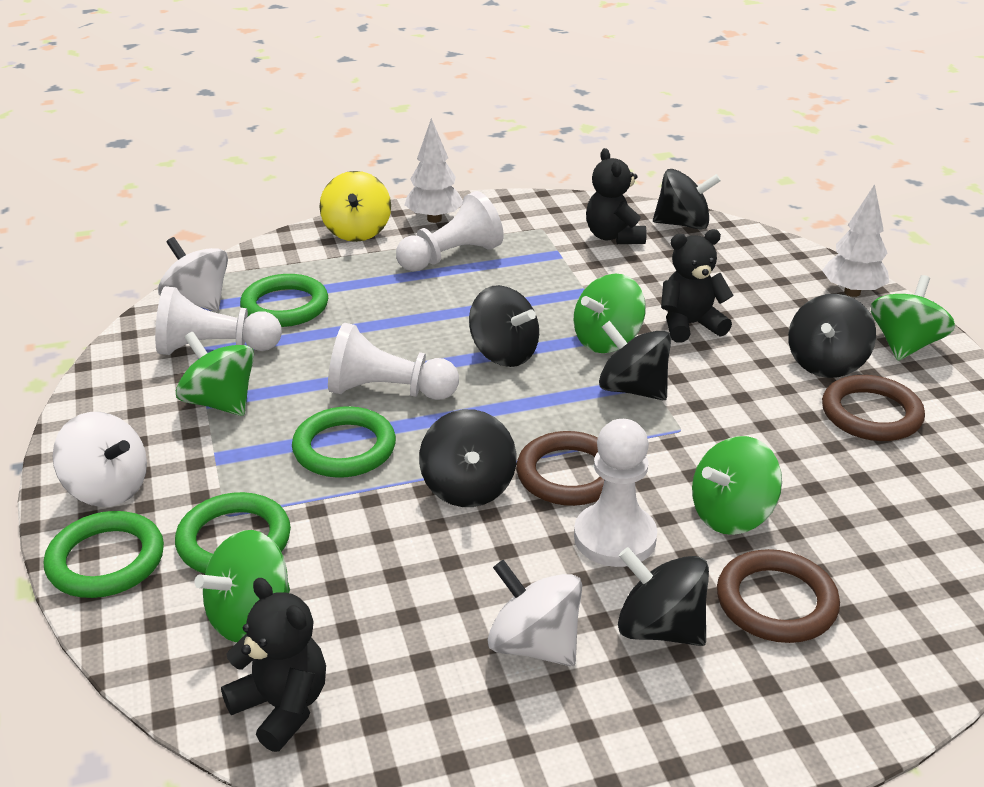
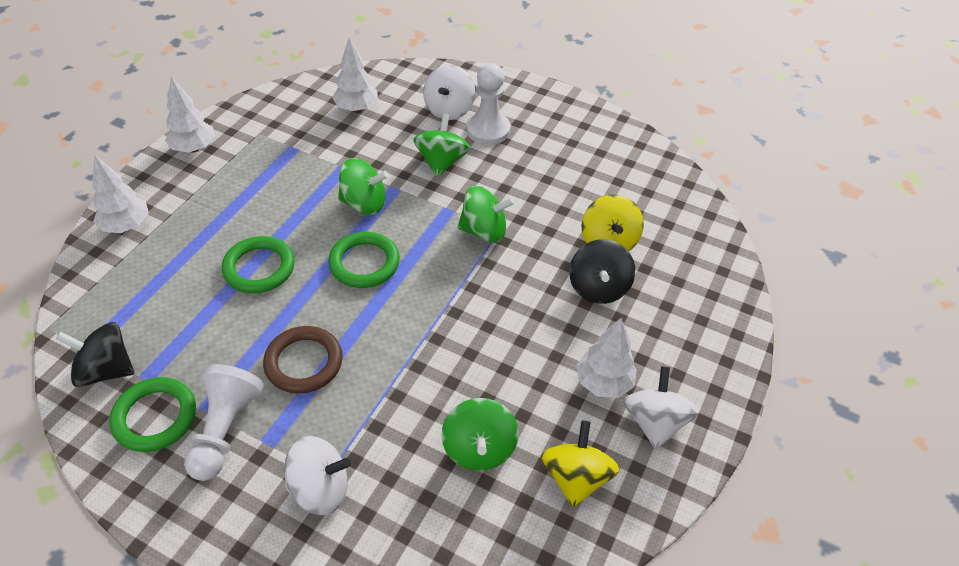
black spinning top: [419,409,516,507] [469,285,539,367] [599,321,671,400] [618,547,709,646] [653,169,721,230] [788,294,876,378] = 6 -> [56,322,135,387] [569,239,635,304] = 2
black teddy bear: [221,578,326,752] [586,148,647,244] [661,229,734,343] = 3 -> none = 0
brown ring: [516,431,604,506] [717,549,840,643] [822,375,925,441] = 3 -> [263,326,343,394] = 1
green ring: [44,511,164,598] [175,492,291,574] [240,274,328,327] [292,406,396,478] = 4 -> [109,377,196,452] [222,236,295,293] [328,232,400,288] = 3
green spinning top: [176,332,254,416] [195,530,290,642] [573,274,646,353] [692,436,782,535] [870,275,955,361] = 5 -> [338,158,389,215] [413,113,470,177] [441,398,519,471] [458,186,515,243] = 4
white pawn: [155,286,282,355] [328,323,459,400] [396,191,504,271] [574,419,657,567] = 4 -> [184,364,264,481] [466,63,510,145] = 2
white tree: [405,118,463,223] [822,184,889,297] = 2 -> [92,154,149,233] [165,77,215,153] [332,38,378,112] [576,318,637,398] = 4
yellow spinning top: [320,171,391,242] = 1 -> [541,420,619,508] [582,194,644,251] = 2

